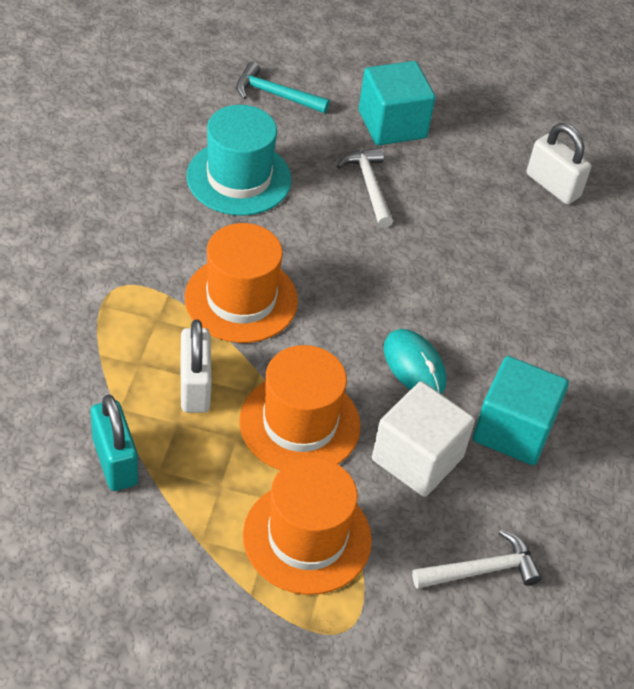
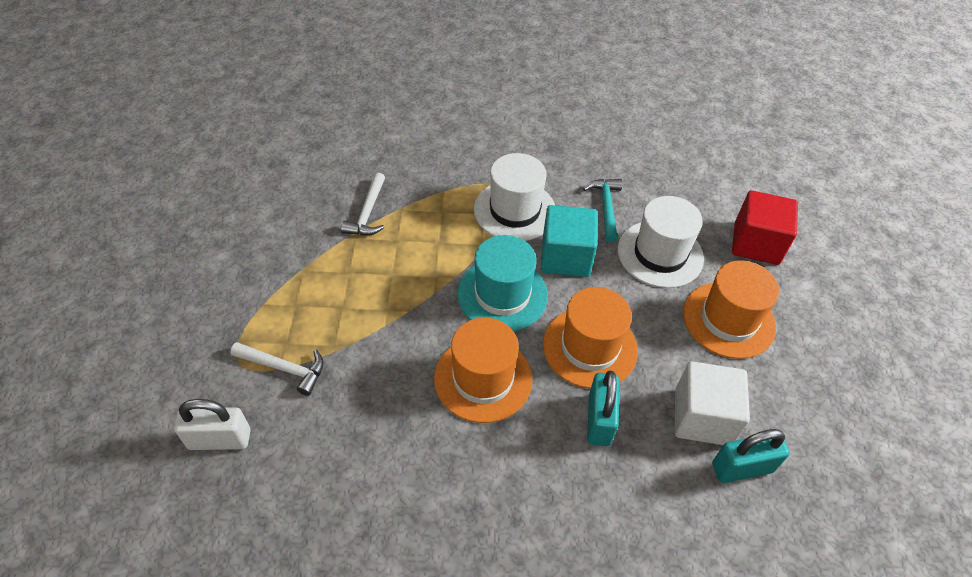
red cube: none = 0 -> [732,190,798,265] = 1
turquoise cube: [359,61,436,145] [473,356,569,465] = 2 -> [541,205,597,277] = 1
turquoise mouse: [383,329,446,394] = 1 -> none = 0
turquoise padlock: [91,395,138,491] = 1 -> [587,371,619,446] [712,429,790,483] = 2
white hat: none = 0 -> [474,153,555,241] [618,196,704,288] = 2
white padlock: [180,320,212,413] [527,123,591,204] = 2 -> [174,399,251,450] = 1

